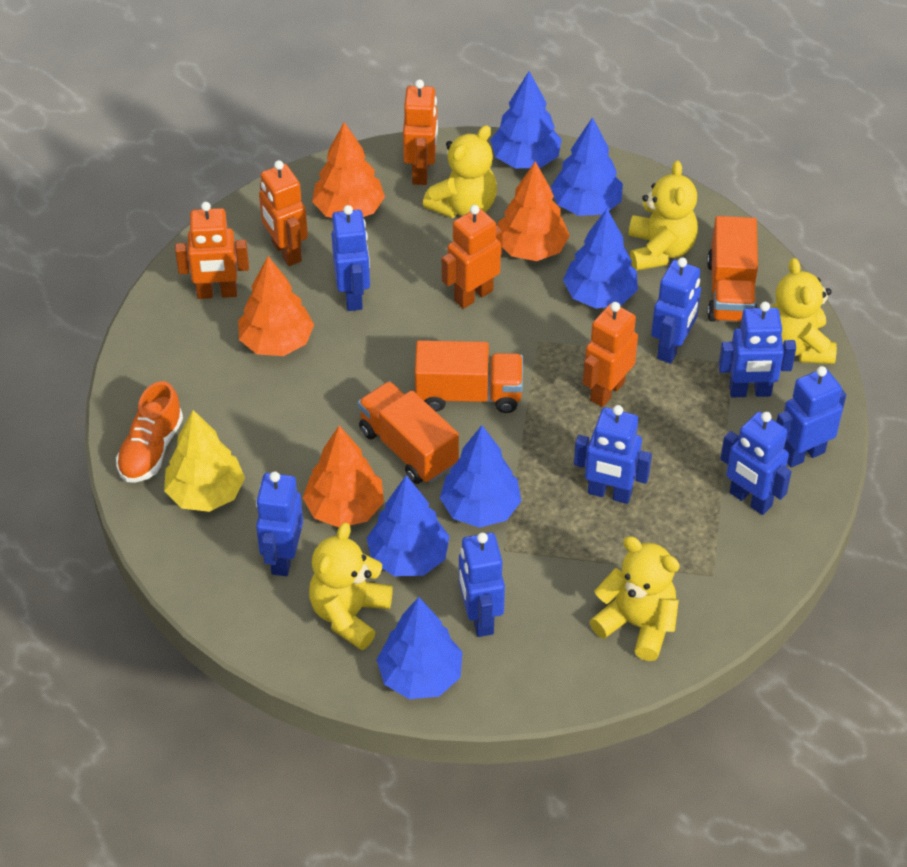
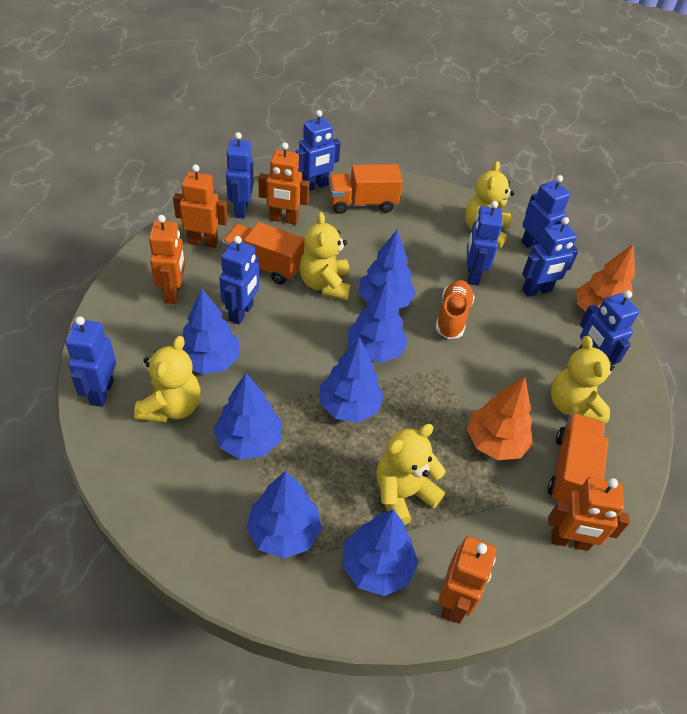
blue tree: [367,475,449,576] [377,597,462,699] [440,425,521,528] [491,71,562,168] [551,117,623,216] [563,209,638,309] = 6 -> [182,289,239,375] [214,373,282,459] [246,471,322,559] [320,337,384,423] [342,509,418,596] [348,279,408,363] [358,230,416,308] = 7
orange tree: [238,256,314,356] [303,425,384,527] [312,122,385,218] [497,161,570,261] = 4 -> [467,377,533,460] [576,243,635,312] = 2
yellow tree: [164,410,245,512] = 1 -> none = 0

